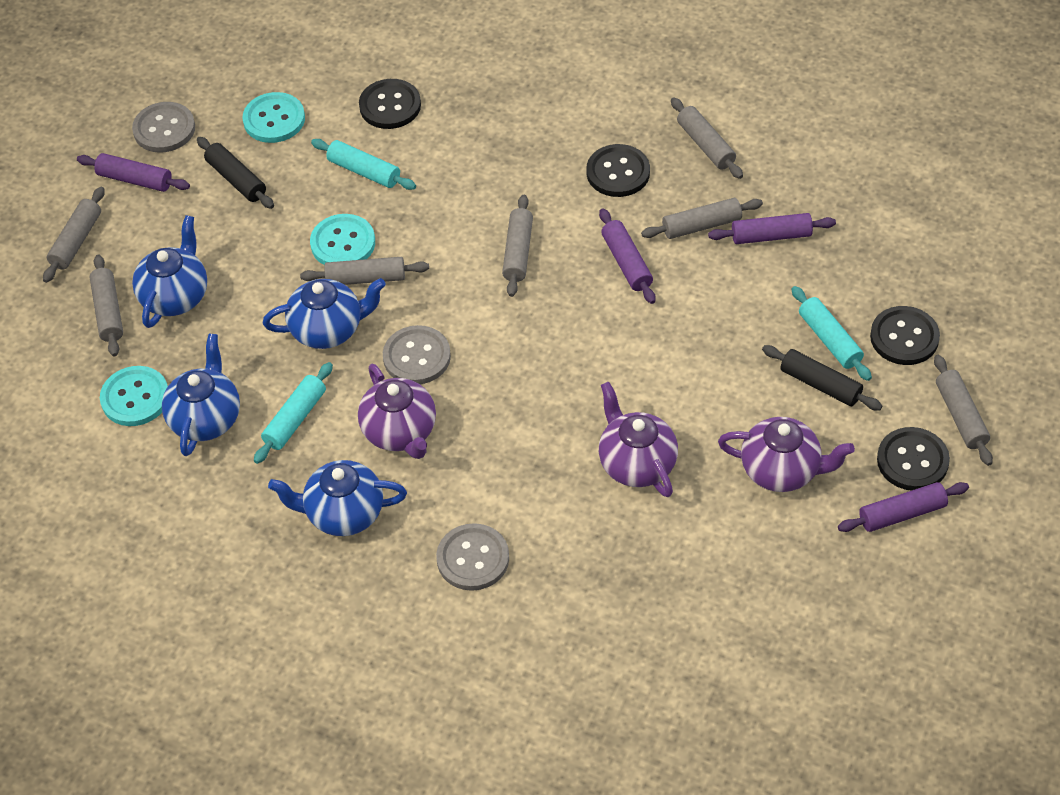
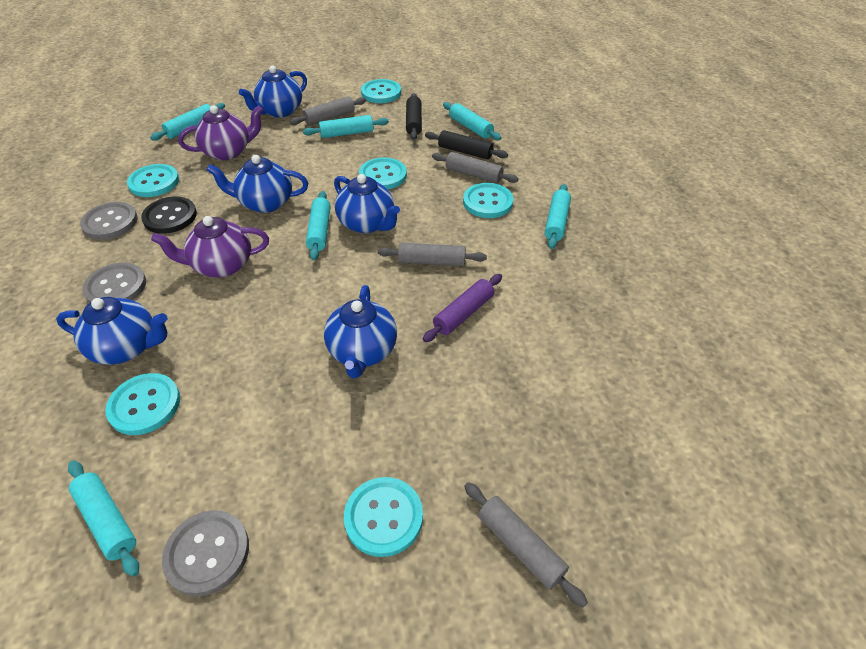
black button: [359,79,421,129] [586,144,650,197] [870,306,940,365] [877,427,950,491] = 4 -> [141,196,197,234] = 1
blue teapot: [132,215,207,328] [162,334,240,456] [263,278,386,349] [268,460,407,536] = 4 -> [56,297,168,365] [207,155,308,213] [239,66,307,118] [324,285,397,378] [334,174,400,233] = 5
grey rolling pin: [43,187,105,283] [90,254,123,356] [300,257,429,285] [502,195,533,297] [641,198,763,239] [671,97,743,179] [934,355,993,466] = 7 -> [290,96,366,125] [378,243,487,266] [432,152,518,183] [464,482,588,608] = 4
purple rolling pin: [77,153,190,192] [599,208,656,304] [708,213,836,244] [838,482,969,532] = 4 -> [423,274,502,342] = 1
purple teapot: [358,364,436,459] [599,382,678,497] [718,417,855,492] = 3 -> [151,216,269,277] [178,105,263,160] = 2
turquoise button: [100,366,168,426] [242,92,305,143] [310,214,375,265] = 3 -> [105,373,180,435] [127,164,179,197] [344,477,423,557] [359,157,407,189] [361,79,401,103] [463,183,513,218] = 6
turquoise rolling pin: [254,362,333,464] [311,139,416,190] [792,286,872,381] = 3 -> [68,460,139,577] [150,103,225,141] [303,115,389,138] [306,191,331,260] [443,102,501,140] [545,184,571,249] = 6

